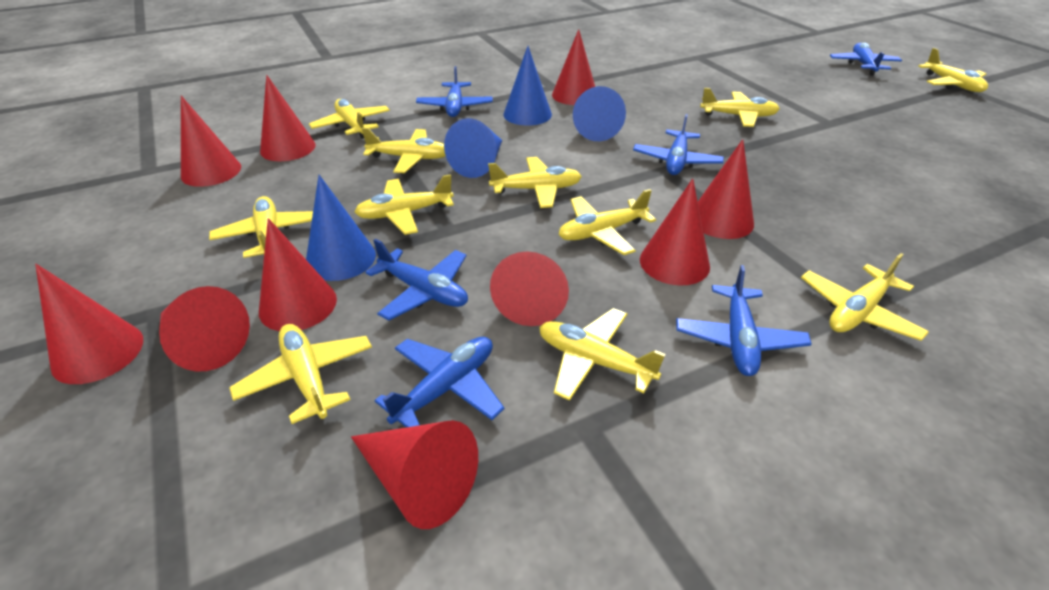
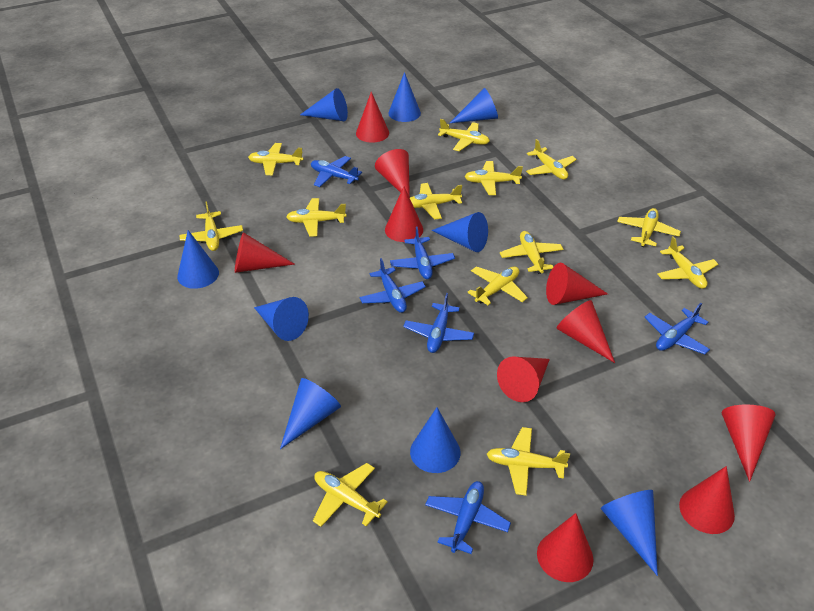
blue cone: [306,175,376,281] [444,118,502,178] [503,46,552,126] [573,86,626,141] = 4 -> [177,230,219,289] [254,297,309,341] [280,378,341,449] [300,88,348,121] [388,72,421,122] [410,407,461,473] [432,212,488,252] [450,88,498,123] [601,490,658,576] = 9
yellow plane: [209,196,313,258] [229,324,372,424] [309,99,390,139] [355,174,454,235] [361,128,446,173] [488,157,582,208] [539,308,665,401] [558,189,656,255] [700,88,780,127] [801,253,929,341] [918,48,988,92] = 11 -> [179,201,243,251] [248,143,303,175] [286,198,347,237] [313,463,388,527] [410,183,462,220] [438,119,490,151] [464,161,523,195] [467,267,528,305] [487,427,570,496] [500,231,563,274] [526,139,577,179] [617,208,681,247] [657,236,718,289] = 13

